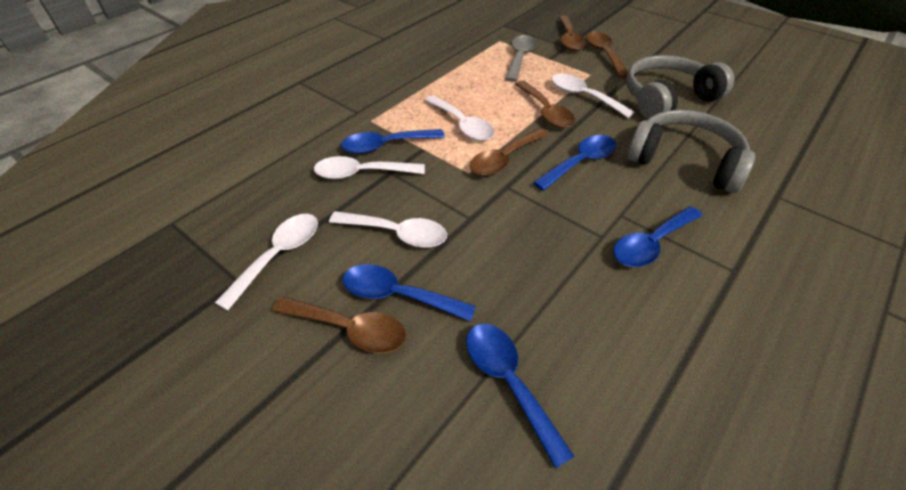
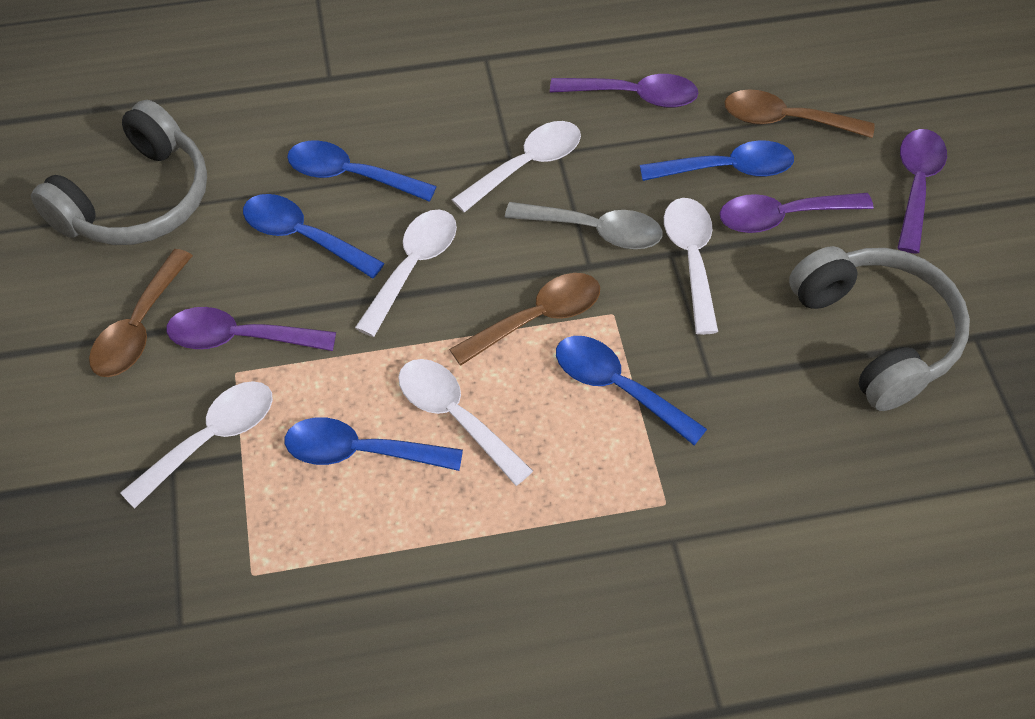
brown spoon: [272,296,406,353] [470,128,549,176] [515,81,575,128] [559,16,586,51] [586,31,628,78] = 5 -> [89,249,193,377] [449,273,600,366] [725,89,875,138] = 3
purple spoon: none = 0 -> [166,307,336,351] [550,74,699,108] [720,193,874,233] [897,129,947,254] = 4

